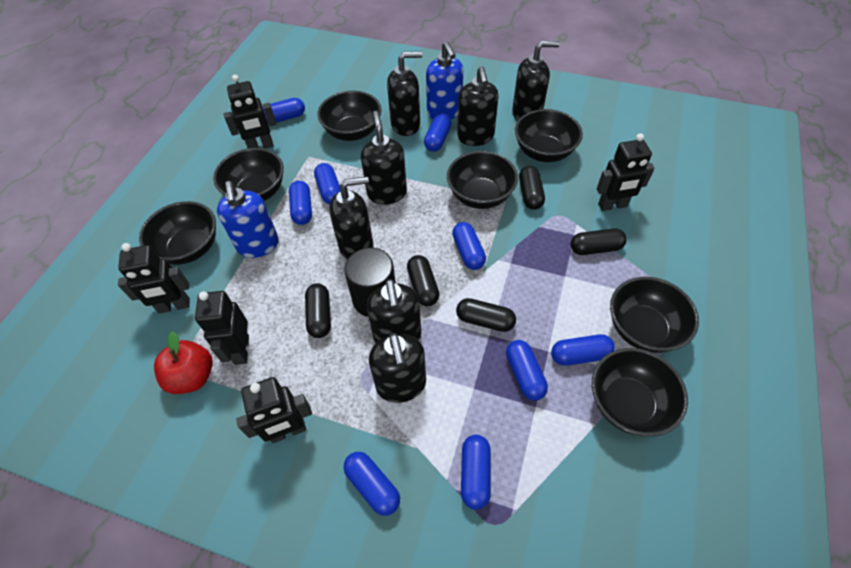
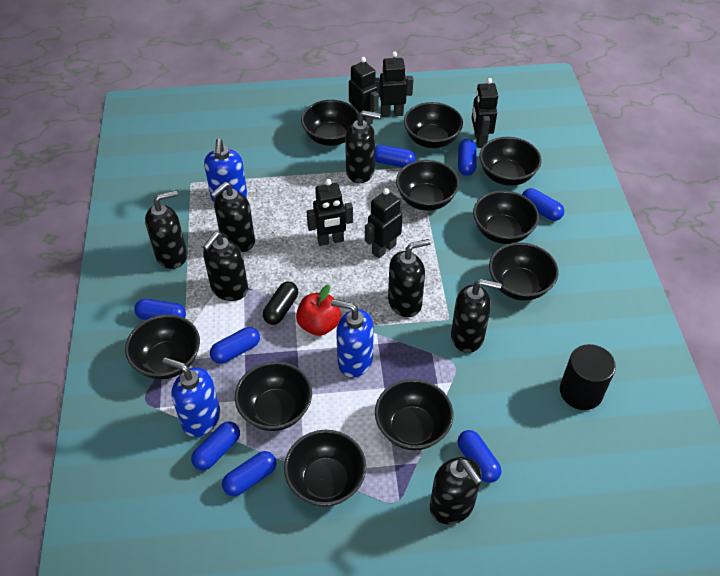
black bowl: [139,201,216,265] [213,148,284,201] [317,91,382,141] [447,151,518,209] [515,109,583,162] [592,348,688,437] [610,277,699,353] = 7 -> [125,314,200,379] [235,361,312,431] [284,430,366,507] [301,100,359,146] [375,379,453,450] [396,160,459,211] [404,102,463,148] [473,191,539,244] [480,137,542,186] [489,242,559,301] = 10
black capsule: [305,283,331,338] [407,255,439,306] [456,298,516,332] [519,166,545,210] [571,228,627,255] = 5 -> [263,282,298,325] = 1
blue capsule: [263,98,305,124] [289,181,312,225] [314,163,340,204] [344,452,400,516] [424,113,452,152] [452,222,486,270] [461,435,491,510] [506,340,548,400] [551,334,615,366] = 9 -> [134,299,186,320] [191,422,240,470] [210,327,260,364] [222,451,277,496] [375,145,415,167] [458,139,476,176] [458,430,502,483] [522,188,564,221] = 8
blue soap dispenser: [217,181,279,258] [426,41,463,119] = 2 -> [162,358,220,437] [204,139,248,202] [331,299,374,378] = 3

